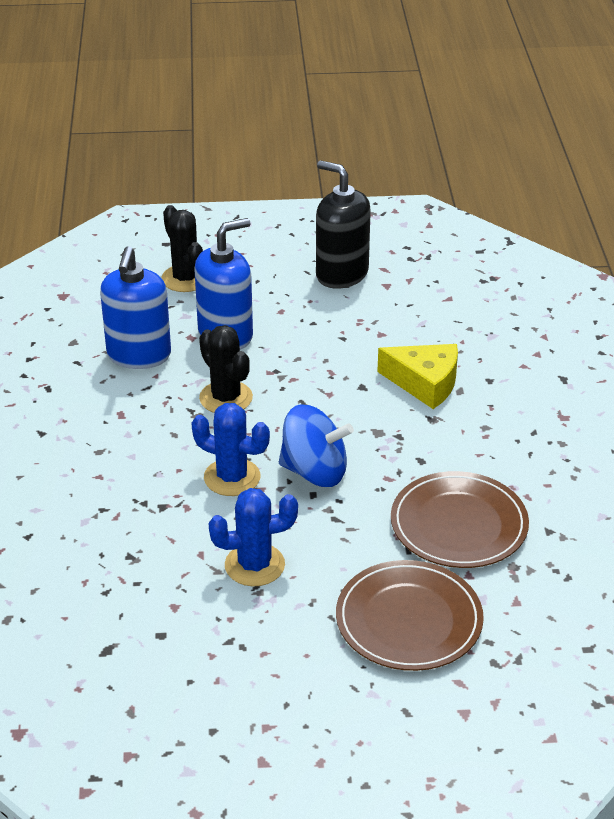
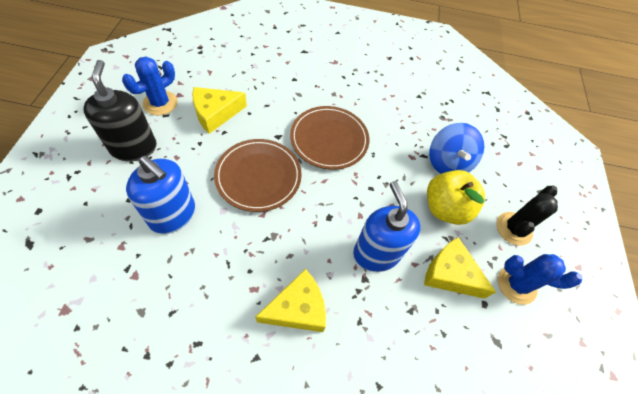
black cactus: [162,205,203,292] [199,325,253,413] = 2 -> [496,186,558,245] = 1
yellow apple: none = 0 -> [427,170,485,225] = 1
yellow cheese: [377,344,458,409] = 1 -> [192,87,247,134] [255,269,326,332] [424,237,496,299] = 3

